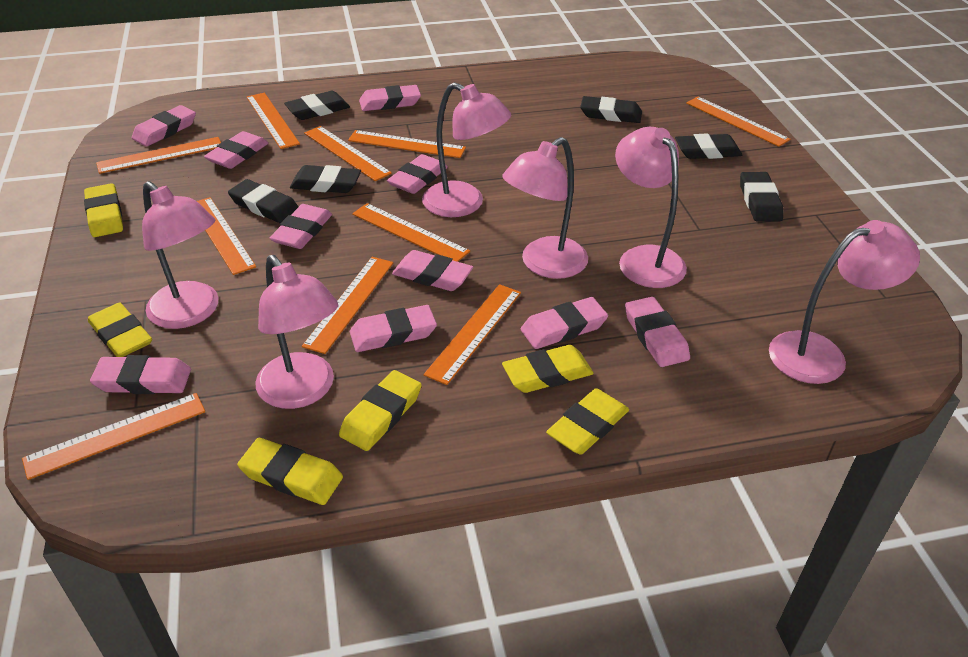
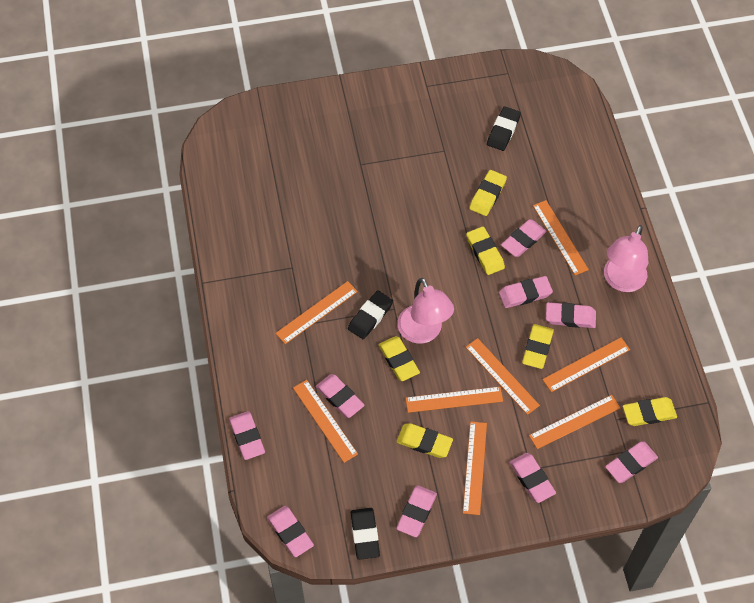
black eraser: [228,179,298,223] [284,91,350,120] [290,165,361,193] [580,96,642,123] [675,133,742,159] [740,172,783,221] = 6 -> [348,290,393,339] [351,508,380,560] [487,106,521,151] = 3
orange ruler: [22,393,205,480] [96,137,221,174] [197,197,256,275] [247,93,300,149] [302,257,393,354] [304,126,392,181] [348,130,466,158] [352,203,470,262] [424,284,521,385] [686,97,790,147] = 10 -> [275,281,358,344] [293,380,358,463] [406,387,503,413] [463,421,487,515] [466,338,540,415] [529,395,620,449] [533,200,589,275] [542,338,630,392] = 8
pink eraser: [90,355,191,394] [132,105,196,147] [204,131,269,169] [269,204,332,249] [350,305,437,352] [359,85,421,111] [387,154,448,194] [392,250,473,291] [521,297,608,349] [625,297,690,367] = 10 -> [229,411,265,460] [267,506,314,557] [316,374,365,418] [396,485,437,537] [499,276,553,308] [501,219,547,257] [510,453,556,503] [546,302,596,328] [605,441,658,483] = 9
pink lamp: [142,181,219,329] [255,255,338,409] [422,82,511,217] [502,137,588,279] [615,127,687,288] [769,220,920,384] = 6 -> [397,278,454,344] [604,225,649,292] = 2

